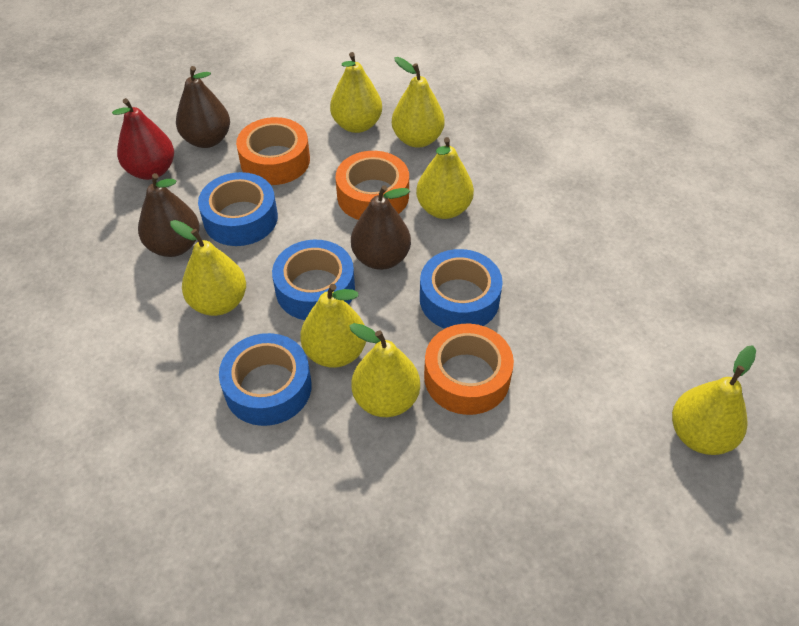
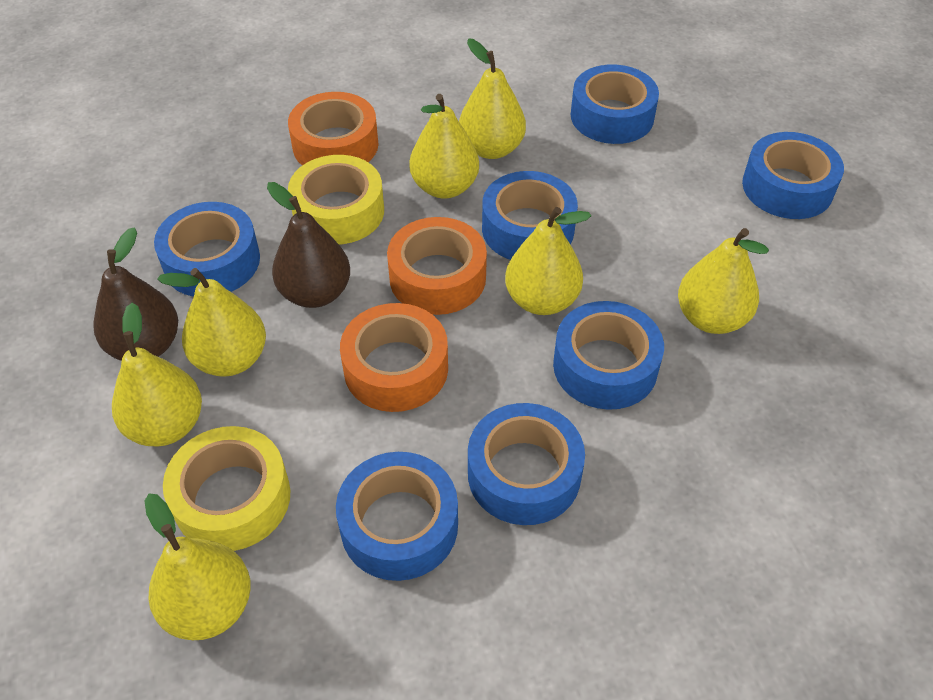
blue tape: [198,172,278,246] [219,333,312,426] [272,240,355,320] [420,249,503,329] = 4 -> [154,202,260,297] [336,452,458,581] [468,403,585,525] [482,171,578,260] [553,301,664,410] [571,65,659,144] [742,132,844,219] = 7
brown pear: [138,173,200,257] [176,66,230,148] [351,185,411,270] = 3 -> [94,227,178,361] [267,182,350,308] = 2
red pear: [112,98,174,180] = 1 -> none = 0
yellow tape: none = 0 -> [163,426,290,551] [288,155,384,245] = 2

